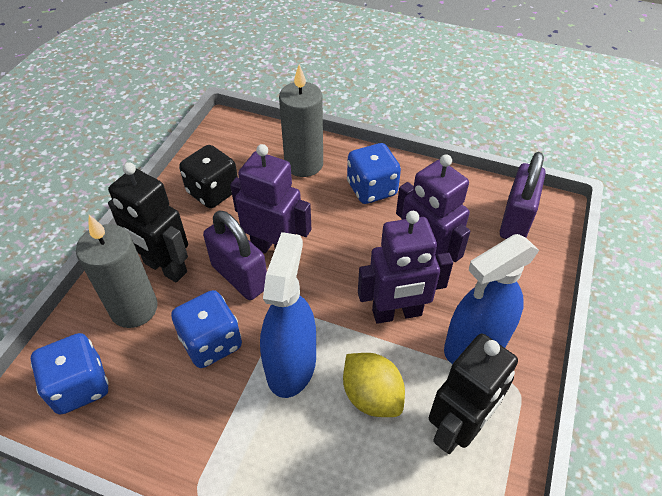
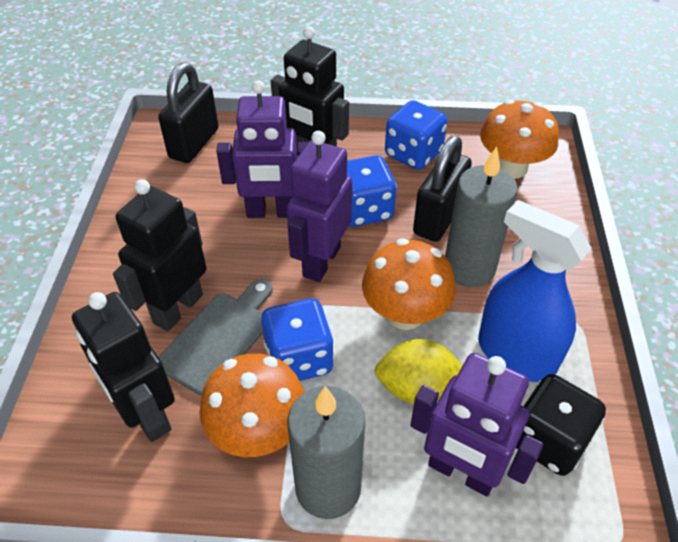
black padlock: none = 0 -> [158,63,219,163] [413,136,472,242] = 2
black robot: [108,162,188,283] [429,333,518,454] = 2 -> [72,292,175,442] [113,179,207,331] [271,26,349,156] = 3
blue spray bottle: [260,232,316,398] [444,234,539,364] = 2 -> [478,200,592,382] = 1
grey cutting board: none = 0 -> [159,279,273,396] = 1
orange mushroom: none = 0 -> [200,353,305,457] [362,238,456,330] [480,99,559,179] = 3
purple padlock: [203,210,267,300] [500,152,546,239] = 2 -> none = 0

